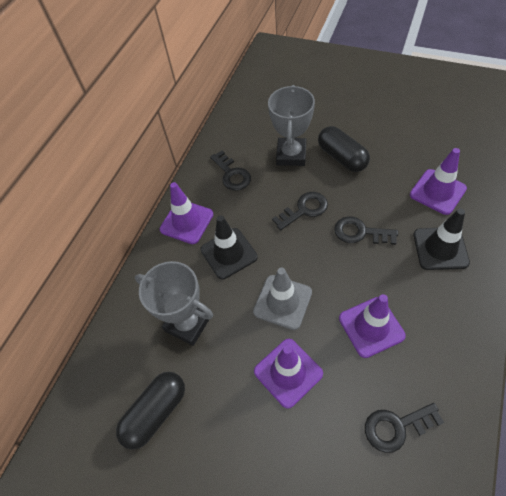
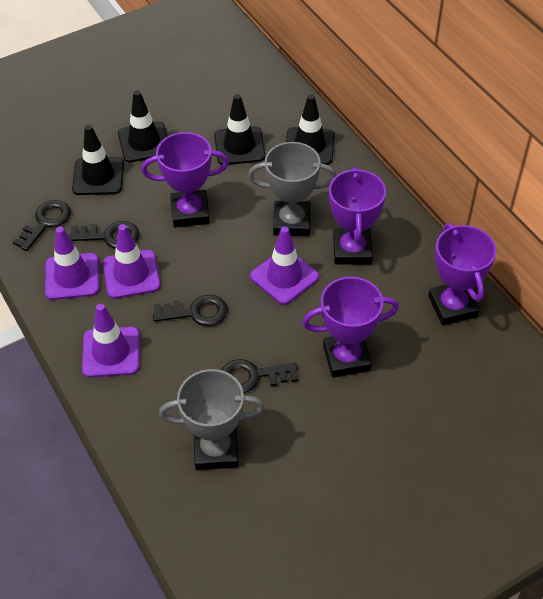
black capsule: [116,372,185,450] [318,126,370,172] = 2 -> none = 0
black traffic cone: [200,215,258,279] [414,208,470,270] = 2 -> [72,125,124,195] [118,91,168,162] [214,94,265,165] [286,94,335,165] = 4
grey traffic cone: [253,268,312,330] = 1 -> none = 0
purple trophy: none = 0 -> [141,132,229,227] [302,277,399,378] [329,167,386,265] [428,223,496,326] = 4

